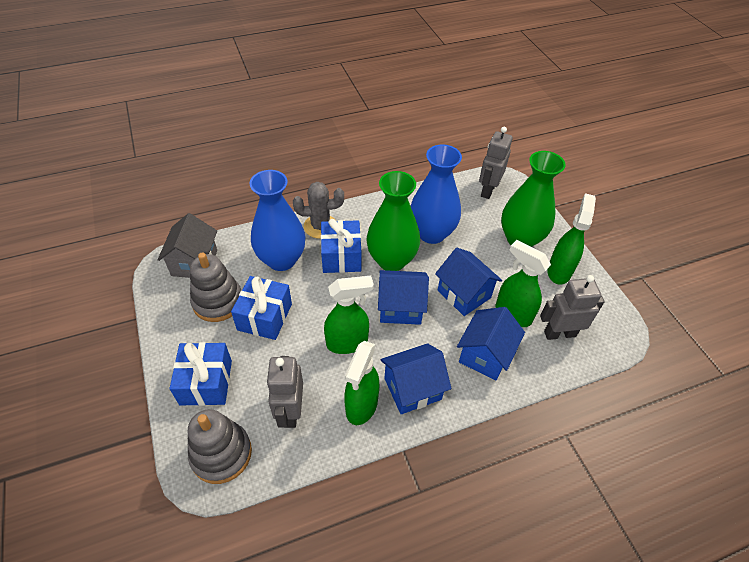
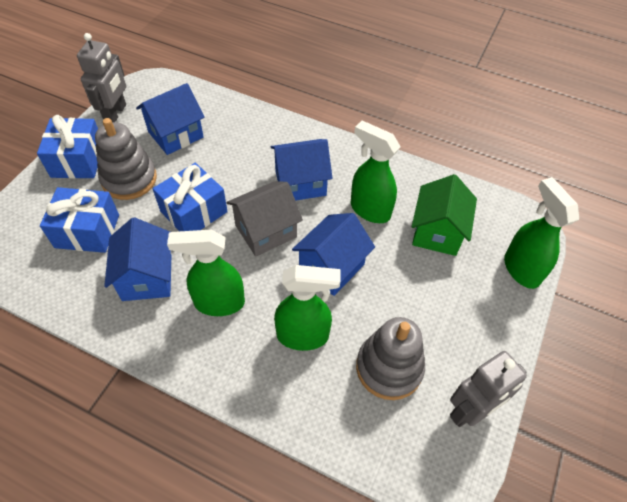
blue vase: [250,170,306,271] [411,144,462,244] = 2 -> none = 0
green house: none = 0 -> [412,174,477,256] = 1
green vase: [367,171,420,271] [501,151,566,247] = 2 -> none = 0
grey cactus: [293,182,344,239] = 1 -> none = 0
grey robot: [266,356,303,428] [479,127,513,199] [540,275,605,340] = 3 -> [77,33,126,122] [450,351,527,427] = 2

